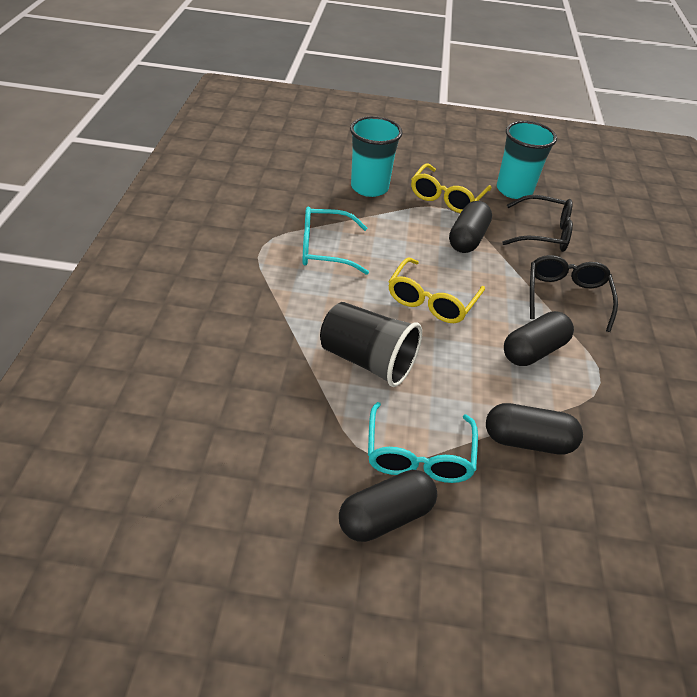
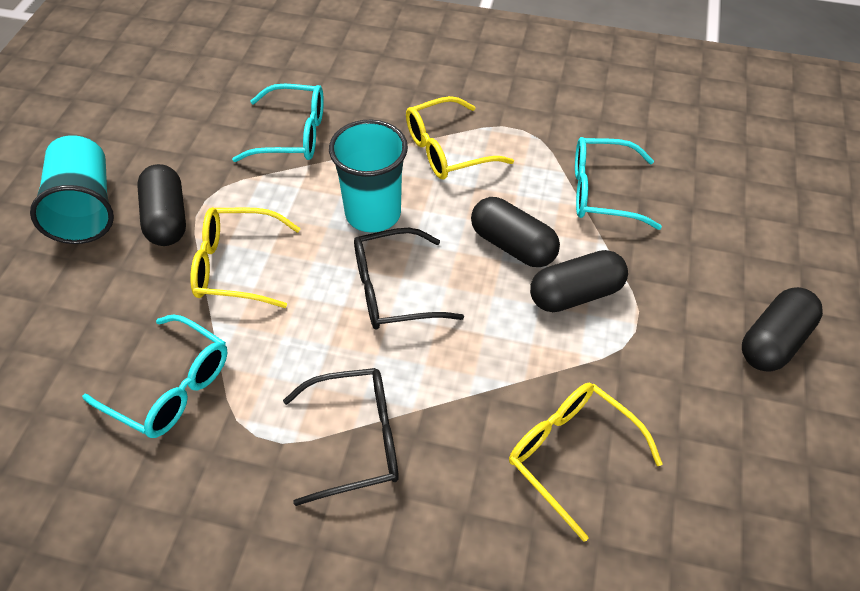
black cup: [320,302,422,387] = 1 -> none = 0
turquoise glasses: [302,207,369,275] [368,402,478,483] = 2 -> [82,314,227,438] [232,84,324,162] [575,137,662,230] = 3
yellow glasses: [388,257,485,323] [411,163,492,213] = 2 -> [190,207,301,308] [406,96,514,179] [509,383,662,542] = 3

